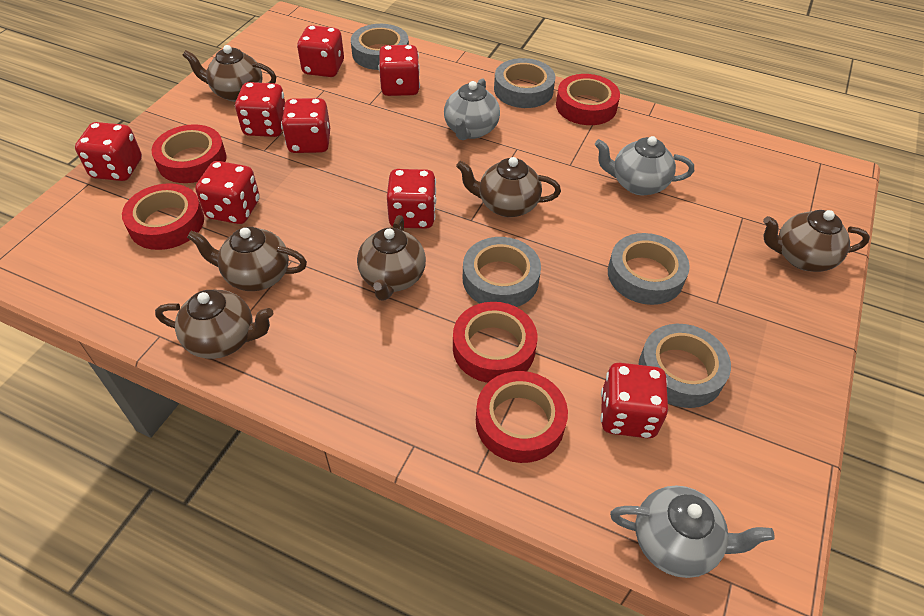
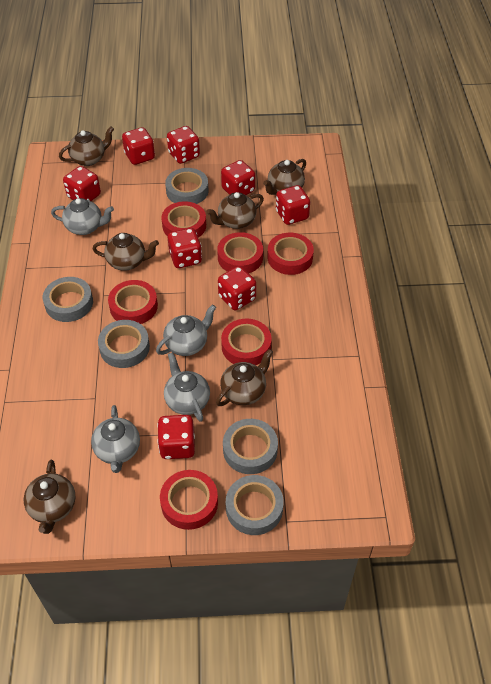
grey teapot: [444,78,500,140] [595,136,694,196] [610,485,775,578] = 3 -> [51,198,114,235] [91,405,140,473] [156,305,216,356] [164,352,210,422] = 4
red tape: [122,183,204,250] [151,124,227,183] [453,302,537,383] [476,371,568,463] [556,74,620,125] = 5 -> [108,280,158,324] [160,470,218,530] [161,201,206,238] [217,232,263,273] [221,319,272,365] [267,233,314,275] = 6

